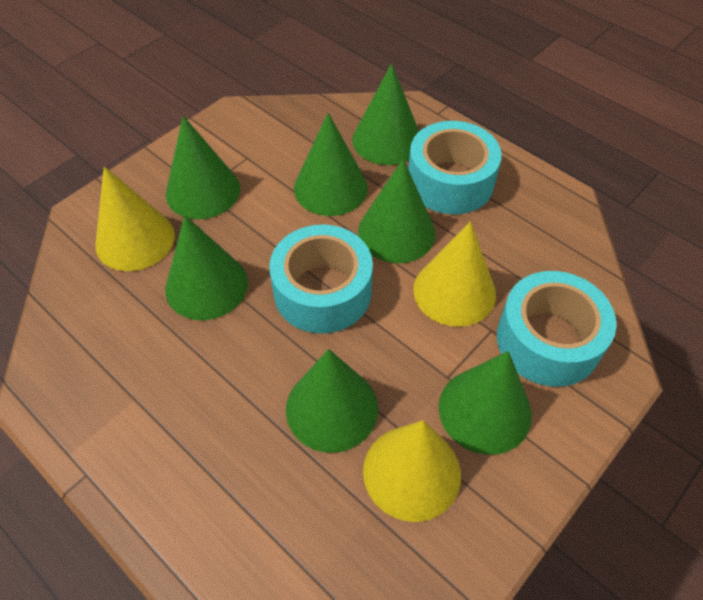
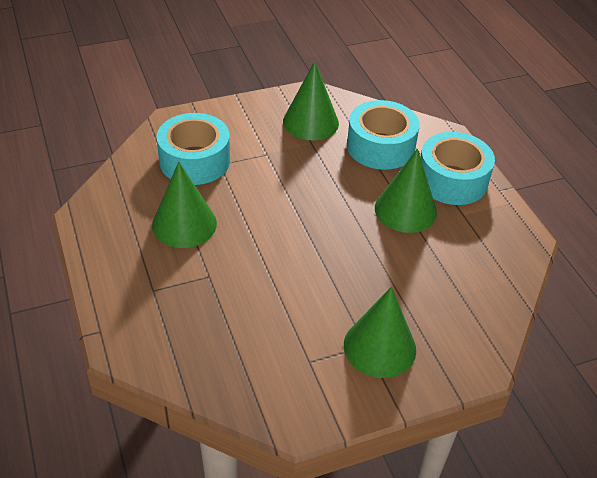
green cone: [165,215,248,320] [166,116,240,219] [286,349,378,453] [294,113,368,216] [352,63,419,165] [358,159,436,263] [439,351,532,455] = 7 -> [152,162,217,248] [283,61,339,140] [344,287,416,378] [375,149,437,233] = 4
yellow cone: [95,166,175,271] [363,420,461,522] [413,221,496,327] = 3 -> none = 0

